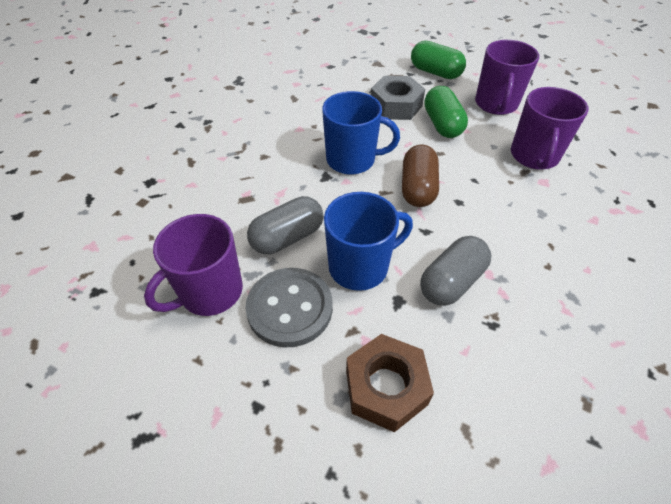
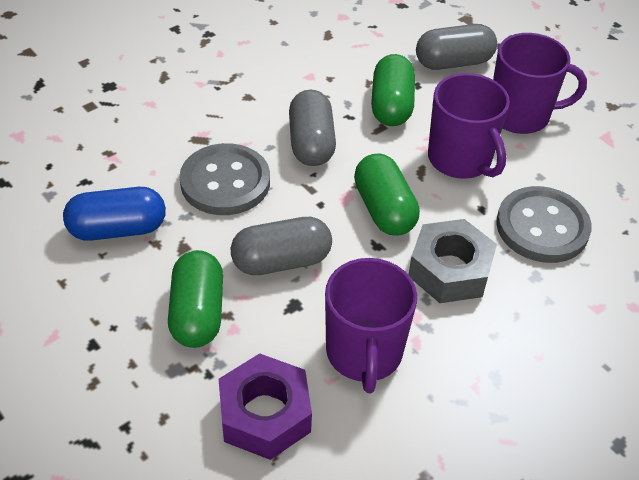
blue capsule: none = 0 -> [63,187,166,241] = 1
blue mug: [322,91,400,175] [324,192,413,291] = 2 -> none = 0
brown capsule: [402,144,439,207] = 1 -> none = 0
brown nut: [346,334,434,432] = 1 -> none = 0
green capsule: [411,41,466,79] [424,86,468,138] = 2 -> [168,250,223,348] [354,153,420,236] [371,54,415,126] = 3
grey button: [245,268,333,347] = 1 -> [180,143,270,215] [496,186,592,263] = 2
grey capsule: [247,196,323,254] [420,236,491,306] = 2 -> [231,217,332,275] [289,90,336,166] [416,24,497,70] = 3
purple nut: none = 0 -> [219,353,312,460] = 1

